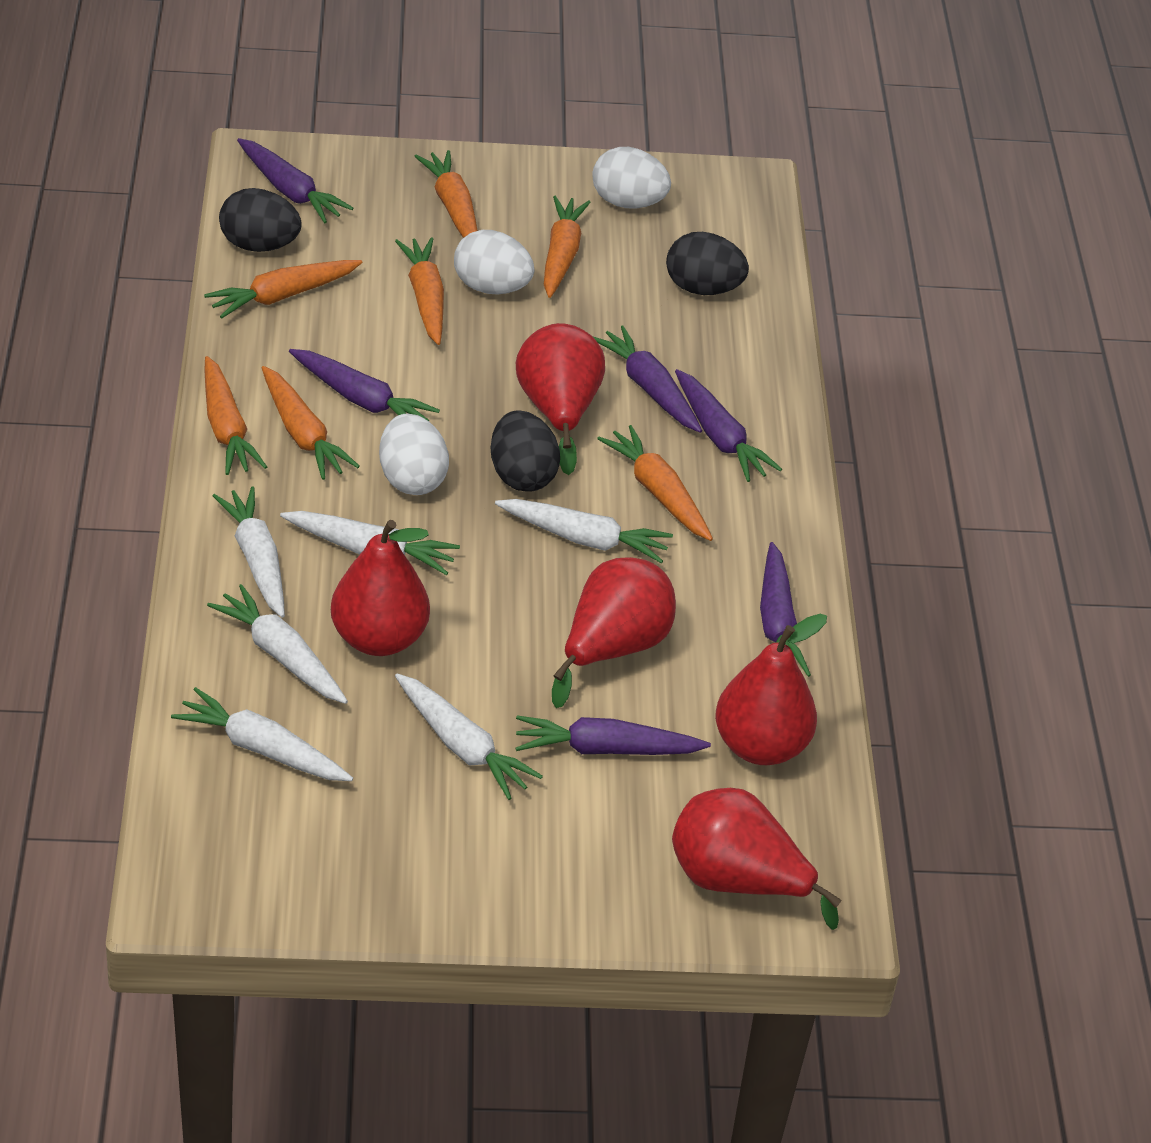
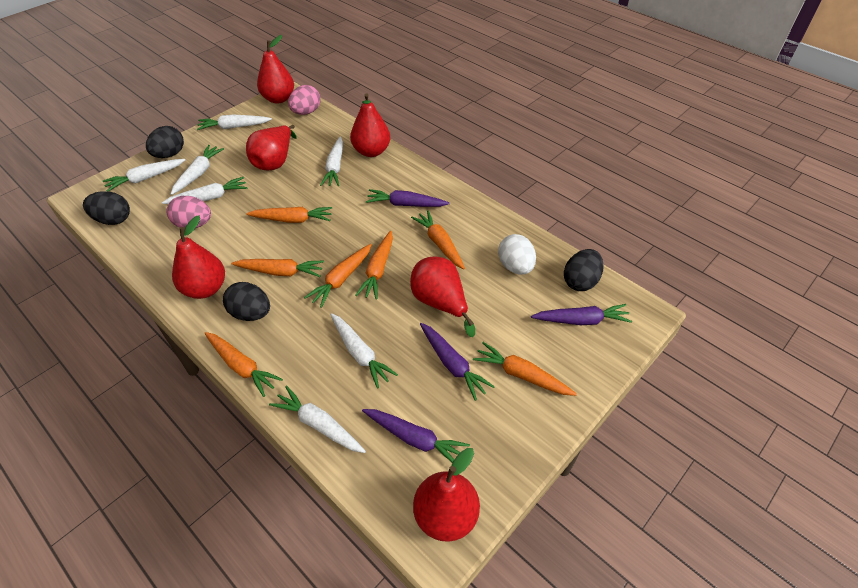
black egg: [219,188,302,252] [491,410,560,492] [666,232,749,295] = 3 -> [83,191,130,225] [146,126,184,158] [223,282,270,321] [564,249,604,291] = 4
pink egg: none = 0 -> [166,196,211,228] [288,85,321,115] = 2
purple carrot: [237,138,353,223] [289,349,440,421] [515,715,711,755] [592,326,702,433] [675,369,782,482] [760,542,811,677] = 6 -> [362,409,470,463] [366,189,450,207] [420,323,495,401] [531,304,632,325] = 4
red pear: [331,520,430,656] [516,323,605,475] [552,557,676,708] [672,788,842,930] [715,614,827,765] = 5 -> [172,216,225,299] [246,125,297,170] [257,35,294,104] [350,93,390,157] [410,257,475,337] [413,448,480,542] = 6
white carrot: [171,687,353,781] [207,584,348,704] [213,487,285,618] [280,511,460,575] [395,673,543,800] [495,499,673,563] = 6 -> [103,159,185,191] [162,177,248,204] [171,145,224,195] [197,115,272,130] [269,385,366,453] [320,137,343,186] [330,313,398,389] = 7
white egg: [379,414,449,495] [454,230,534,295] [592,147,671,209] = 3 -> [498,234,536,275] = 1

